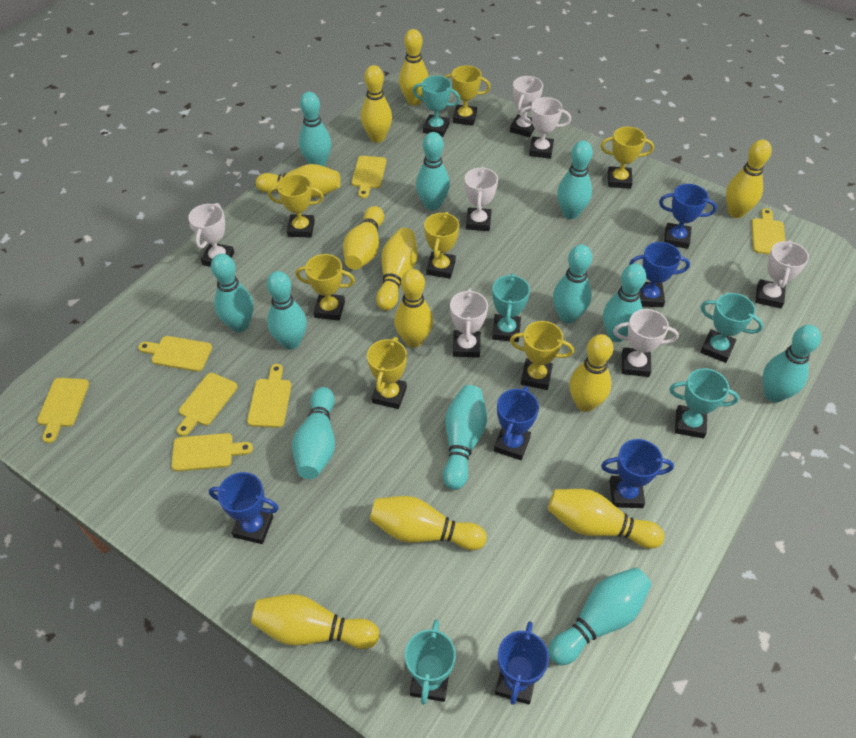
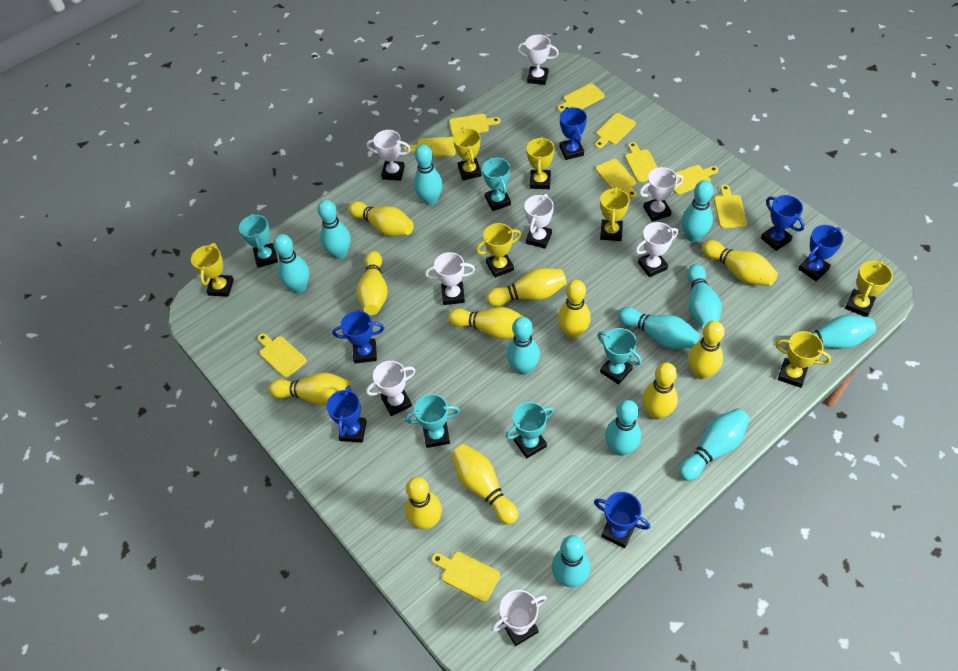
white trophy: [188,203,234,267] [450,289,488,358] [465,167,498,231] [510,76,543,137] [520,97,571,159] [613,309,679,377] [755,240,809,308] = 7 -> [366,361,416,416] [367,130,411,181] [425,252,475,305] [491,590,547,646] [517,35,559,85] [524,194,554,249] [635,222,678,277] [639,167,683,221] = 8
yellow cutting board: [37,378,89,443] [138,336,212,372] [171,433,253,471] [177,373,238,436] [247,364,292,428] [352,156,386,198] [751,208,785,255] = 7 -> [258,333,307,378] [404,137,456,157] [431,551,500,602] [449,114,500,136] [557,83,605,112] [595,113,636,149] [596,159,637,199] [625,142,658,183] [674,165,718,195] [714,185,747,228] = 10

